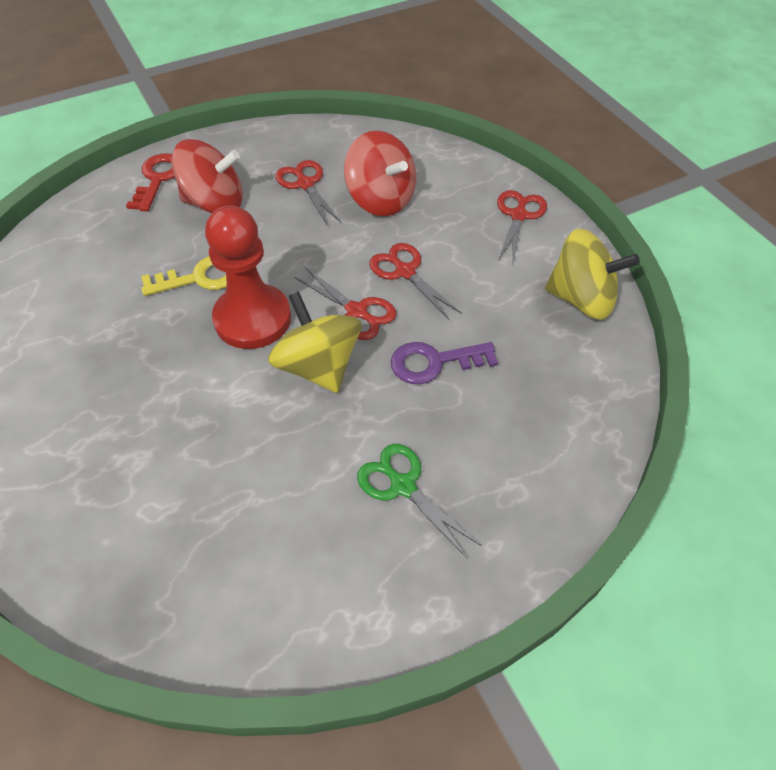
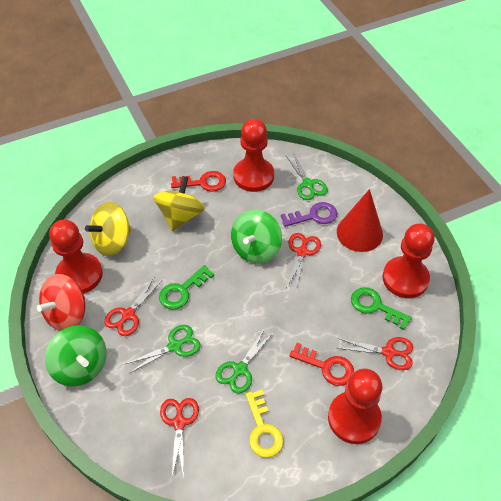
green key: none = 0 -> [159,265,214,309] [351,287,412,330] = 2
green scissors: [357,444,481,558] = 1 -> [126,325,201,373] [215,328,273,394] [286,154,328,200] = 3
green spinning top: none = 0 -> [45,325,107,387] [231,209,282,264] = 2
red cone: none = 0 -> [337,189,383,252] = 1
red key: [126,153,175,211] = 1 -> [171,171,226,192] [290,343,354,386] = 2
red pawn: [205,206,291,349] = 1 -> [49,220,103,294] [233,119,274,192] [328,369,382,444] [382,223,435,298] = 4
red spinning top: [172,139,243,213] [344,131,416,216] = 2 -> [37,274,85,331] = 1

